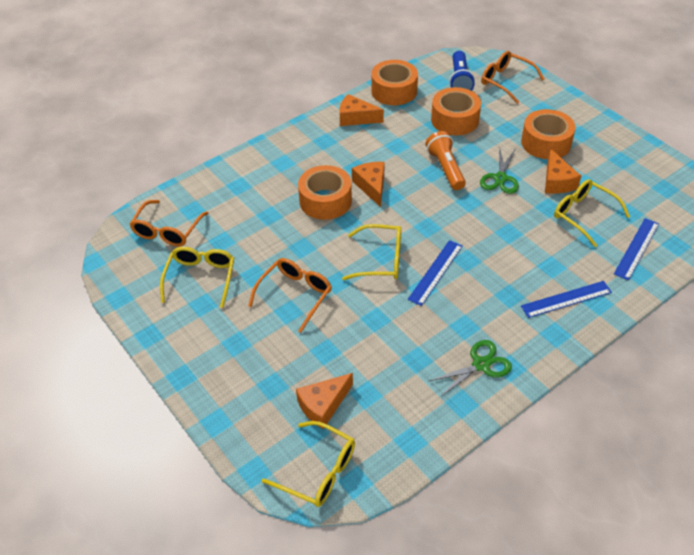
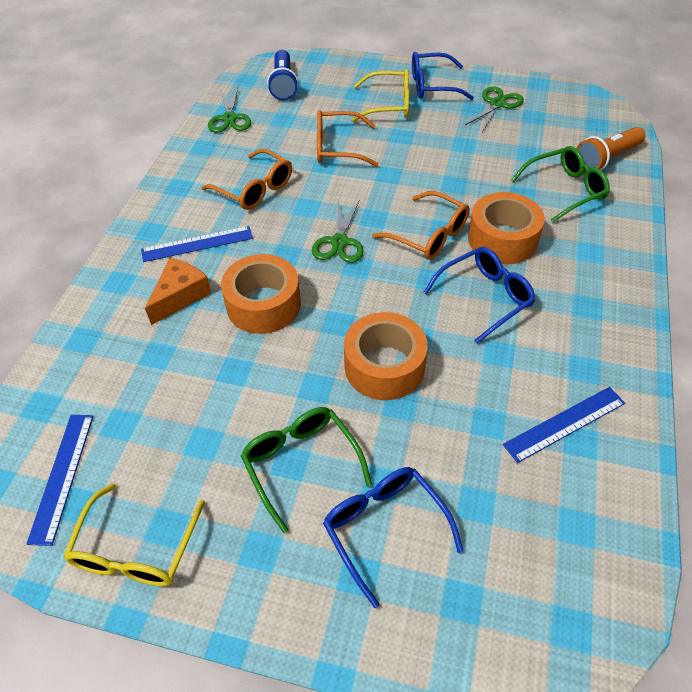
blue glasses: none = 0 -> [323,467,463,608] [412,52,474,100] [423,247,535,344] = 3
green glasses: none = 0 -> [241,407,372,533] [511,146,610,222] = 2
green scissors: [429,340,512,397] [480,146,519,194] = 2 -> [208,87,251,133] [312,199,363,263] [465,86,524,132] = 3
orange cheese: [296,373,353,429] [339,94,384,126] [352,162,385,207] [545,149,581,194] = 4 -> [145,258,211,325] = 1
orange tape: [298,165,352,220] [371,60,418,105] [431,87,481,135] [521,109,576,159] = 4 -> [221,254,301,334] [344,312,428,400] [468,192,545,264] = 3
yellow glasses: [160,247,234,308] [262,421,355,507] [342,224,401,280] [554,179,630,247] = 4 -> [63,483,205,587] [352,69,409,122] = 2

